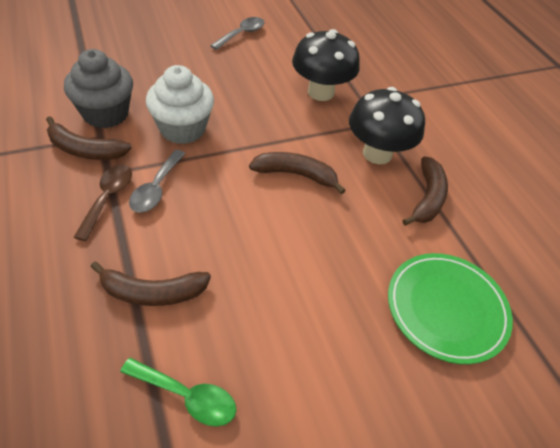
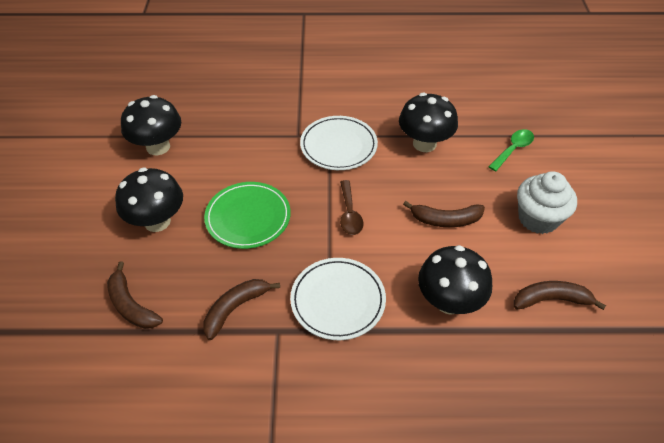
black mushroom: [292,29,360,101] [349,87,425,164] = 2 -> [115,168,183,232] [121,95,181,155] [399,93,458,152] [418,245,492,315] = 4
grey cupcake: [64,49,133,128] = 1 -> none = 0
grey spoon: [129,150,185,213] [210,17,265,50] = 2 -> none = 0
white plate: none = 0 -> [290,258,386,340] [300,116,378,170] = 2

